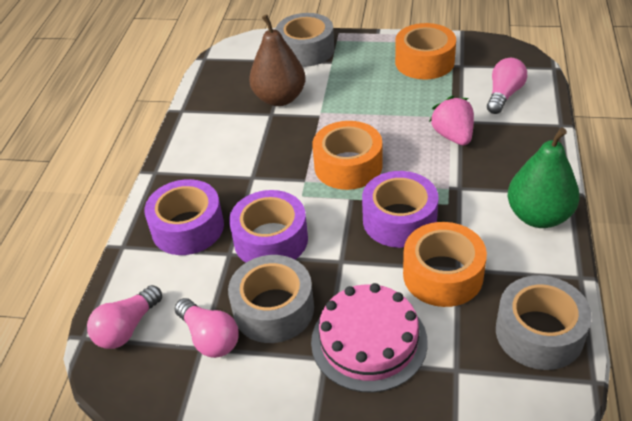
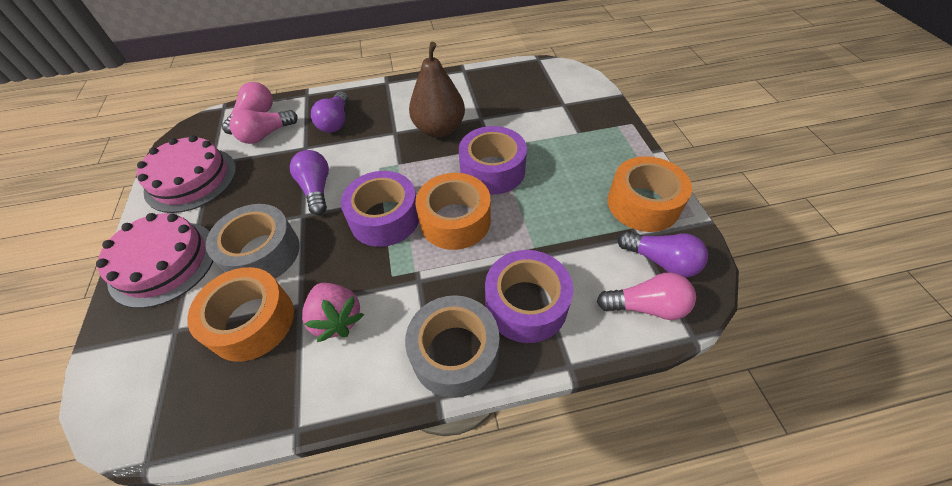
green pear: [508,128,580,228] = 1 -> none = 0
grey tape: [228,255,314,343] [276,13,334,67] [496,275,592,370] = 3 -> [206,204,300,279] [405,295,500,398] = 2
pink cake: [311,283,428,393] = 1 -> [96,213,214,308] [137,135,236,213] = 2
purple light bulb: none = 0 -> [290,150,329,215] [311,91,349,133] [617,231,708,278] = 3

